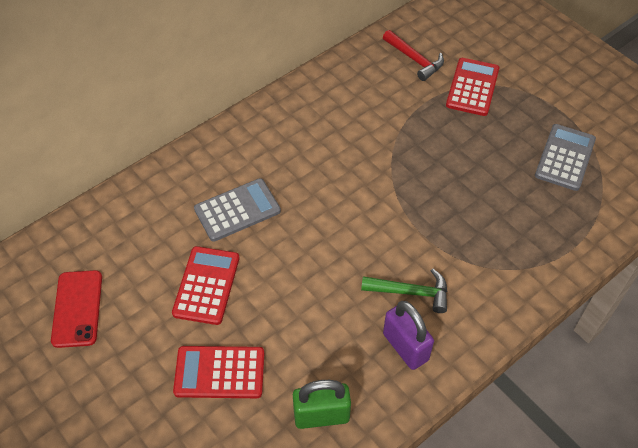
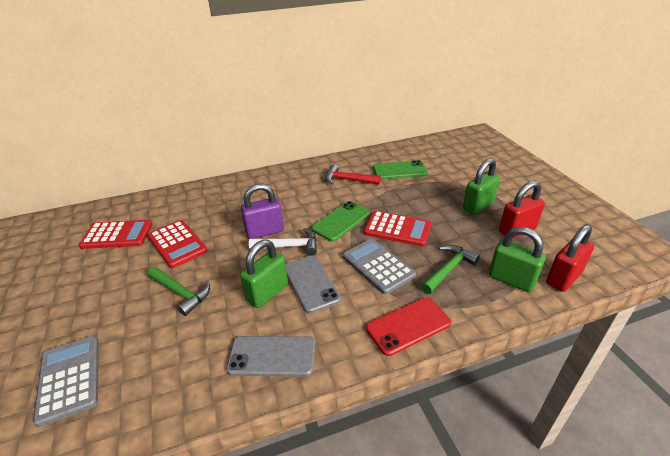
green hammer: [361,269,448,313] = 1 -> [147,267,210,316] [421,245,480,294] = 2
green padlock: [293,380,351,429] = 1 -> [240,240,288,308] [463,158,500,215] [489,227,546,292] = 3
green phone: none = 0 -> [311,201,370,241] [373,160,428,180] = 2
grey phone: none = 0 -> [226,336,315,377] [286,256,341,313] = 2
red padlock: none = 0 -> [499,181,545,238] [546,224,594,292] = 2
white hammer: none = 0 -> [249,228,317,256] = 1

